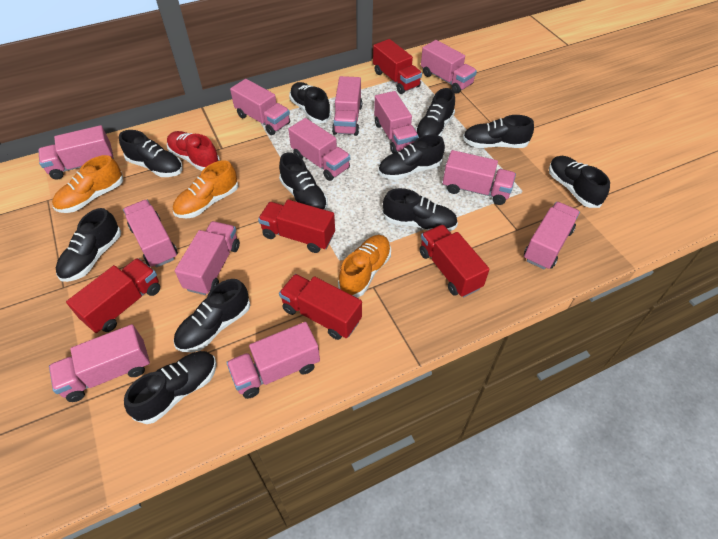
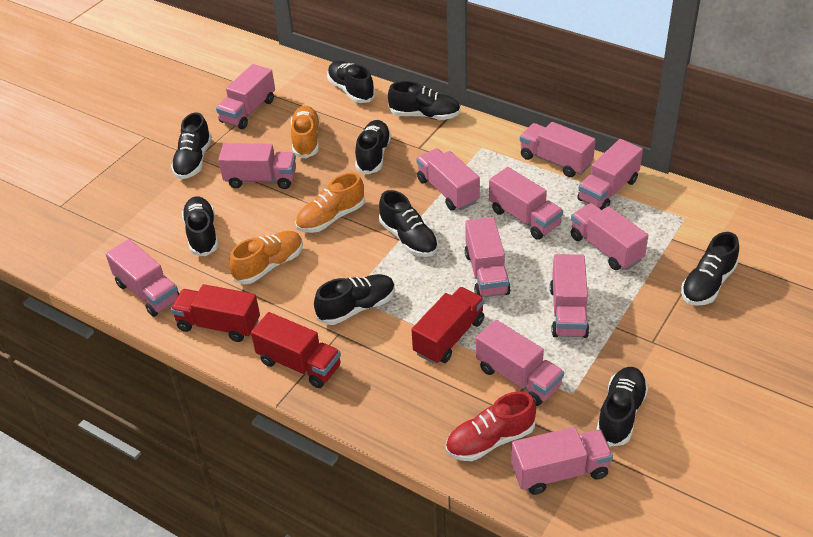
black shoe: [56,208,121,282] [119,130,183,177] [124,351,217,424] [174,279,250,352] [279,152,328,210] [289,82,331,123] [378,135,445,180] [383,188,458,231] [415,88,455,138] [463,115,534,148] [549,156,610,208] = 11 -> [171,112,212,179] [182,196,218,256] [314,274,395,325] [327,61,375,103] [355,120,391,174] [379,190,438,257] [388,81,461,120] [596,367,648,447] [681,232,739,306] = 9
red truck: [66,258,160,333] [258,200,335,253] [279,274,362,340] [373,39,422,94] [419,225,490,297] = 5 -> [171,284,260,342] [251,312,341,388] [411,287,485,364] = 3

